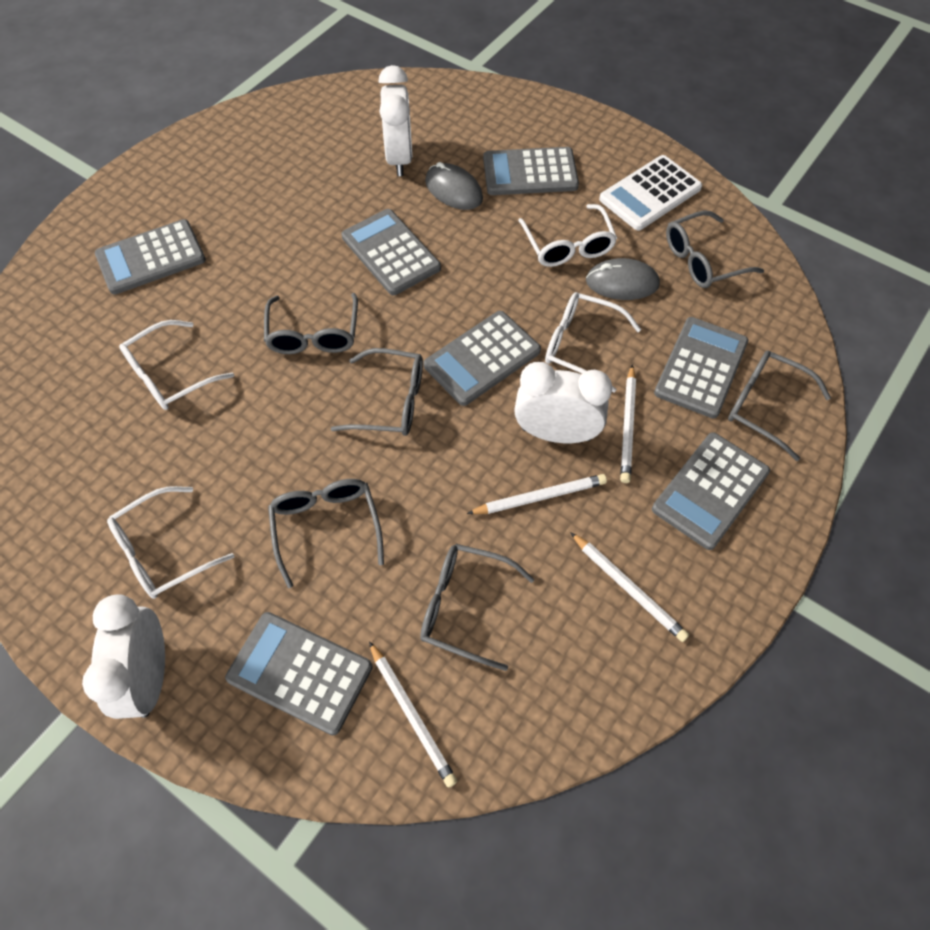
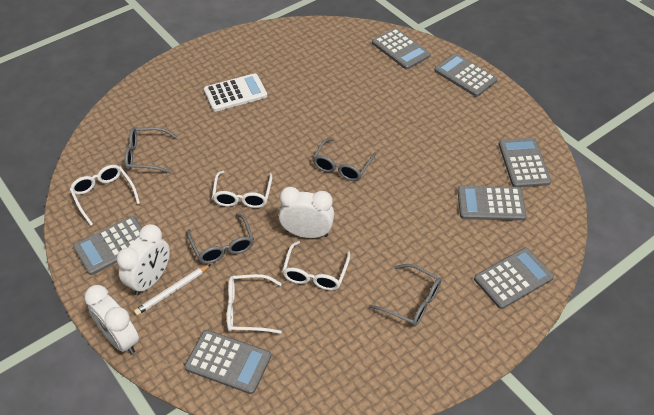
grey glasses: [264,293,358,354] [268,479,384,588] [331,348,423,436] [420,544,534,671] [666,210,764,288] [728,350,831,461] = 6 -> [125,127,178,174] [187,213,254,264] [313,138,377,181] [369,264,441,327] = 4
grey mouse: [425,162,483,210] [586,258,660,300] = 2 -> none = 0
white pencil: [369,641,457,788] [467,474,607,514] [570,532,689,642] [620,365,636,483] = 4 -> [134,264,211,315] = 1

